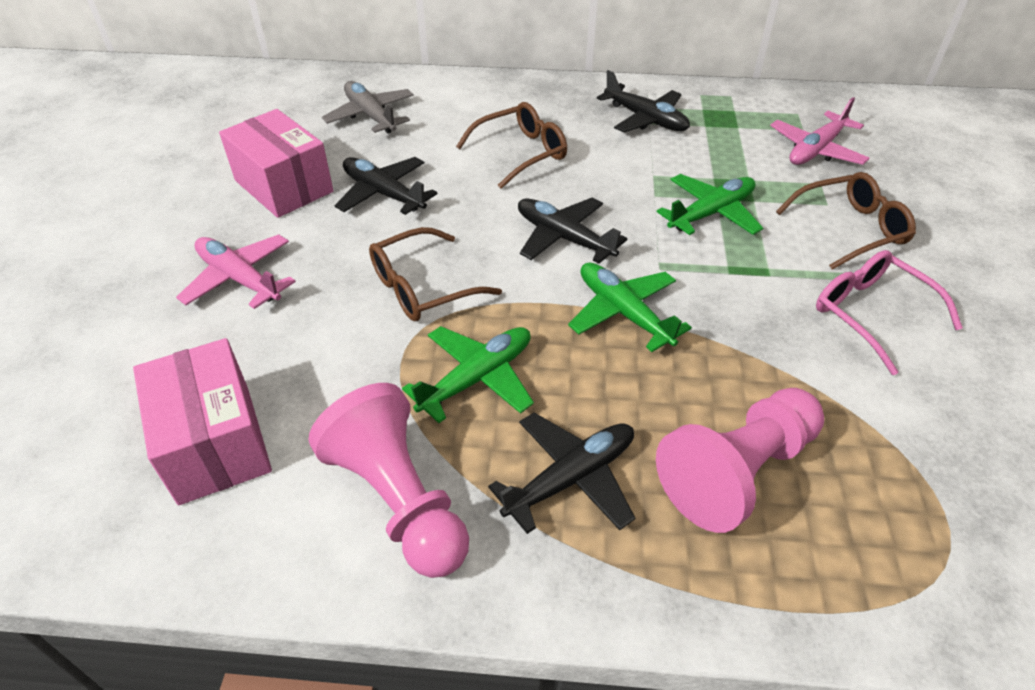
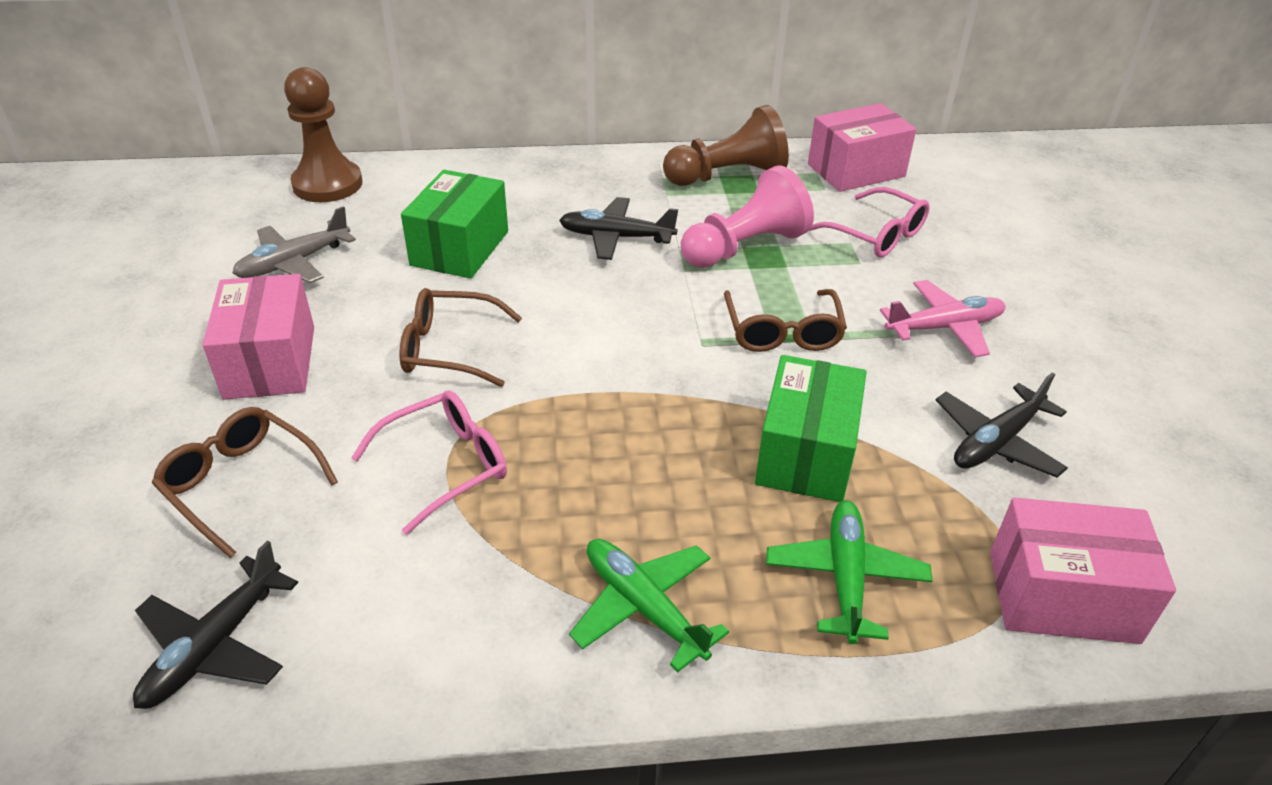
black plane: [334,157,437,215] [488,413,635,534] [518,198,627,264] [597,70,690,132] = 4 -> [133,541,298,709] [559,197,678,260] [936,372,1068,478] = 3
brown pawn: none = 0 -> [284,67,363,202] [663,105,789,186] = 2
green box: none = 0 -> [401,170,508,279] [755,355,867,502] = 2
green plane: [402,326,534,423] [568,263,692,352] [657,174,763,235] = 3 -> [569,539,729,673] [766,500,933,644] = 2
pink box: [133,338,272,505] [219,109,333,218] = 2 -> [203,274,314,400] [808,103,916,192] [990,498,1176,644] = 3
pink glasses: [816,250,963,375] = 1 -> [351,390,507,535] [809,187,930,257] = 2
pink pawn: [308,383,469,578] [656,388,824,533] = 2 -> [681,165,814,268] = 1
pink plane: [176,234,296,309] [770,97,870,165] = 2 -> [880,280,1005,357] = 1

